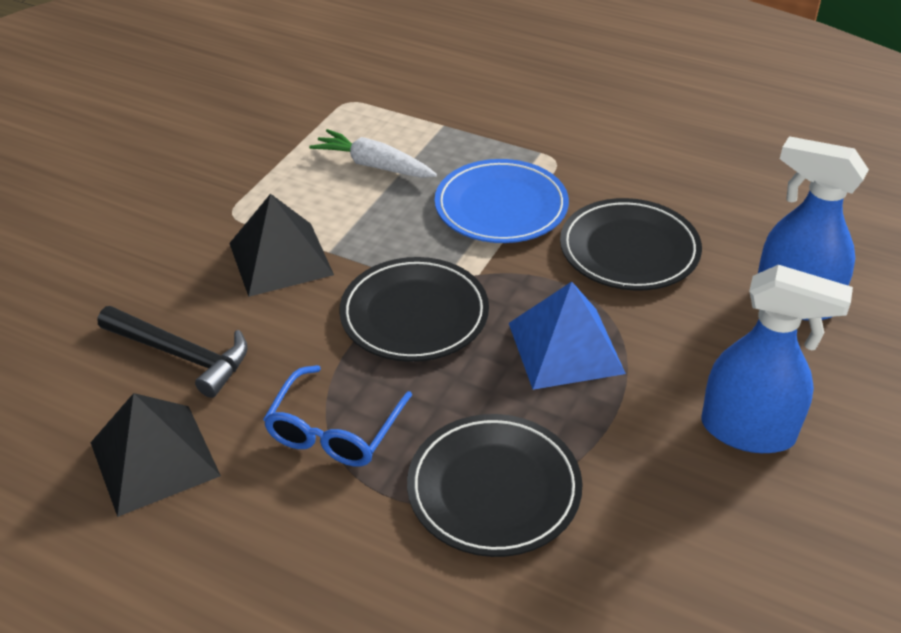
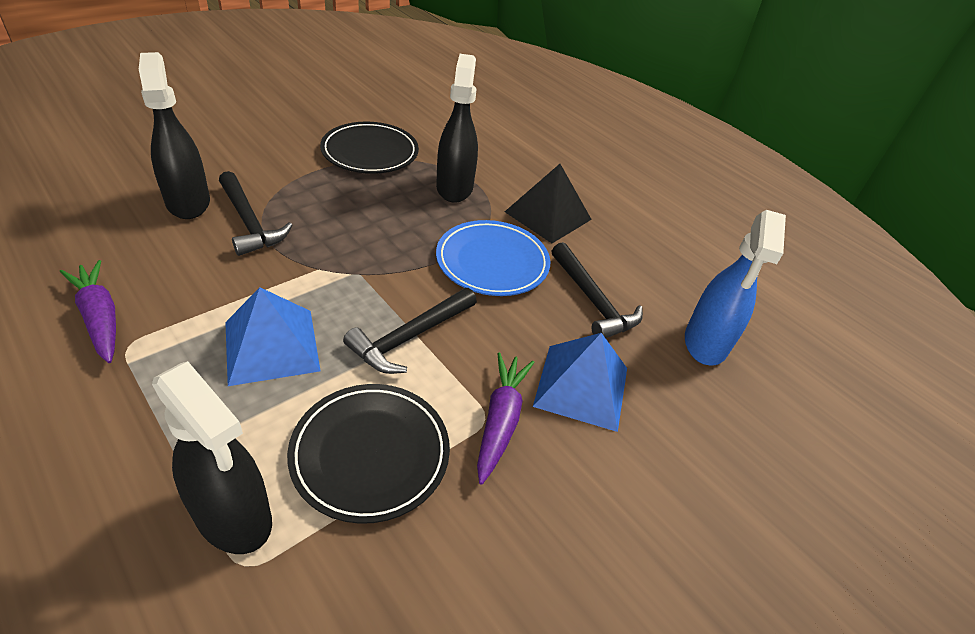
black hammer: [98,306,248,398] = 1 -> [219,171,292,256] [343,288,477,374] [552,242,643,338] = 3
black plate: [339,257,489,362] [407,414,582,557] [560,198,702,291] = 3 -> [287,384,450,524] [320,122,419,174] = 2
black pyramid: [90,393,221,517] [229,194,334,297] = 2 -> [505,164,592,243] = 1
black spray bottle: none = 0 -> [139,52,210,219] [152,361,272,554] [436,54,478,203] = 3
blue glasses: [263,365,412,466] = 1 -> none = 0
blue pyramid: [509,282,626,390] = 1 -> [225,287,320,386] [533,333,627,432] = 2
blue spray bottle: [702,265,853,453] [758,136,869,321] = 2 -> [685,210,786,366] = 1
purple carrot: none = 0 -> [60,260,116,363] [477,352,535,485] = 2
white carrot: [309,129,437,178] = 1 -> none = 0

